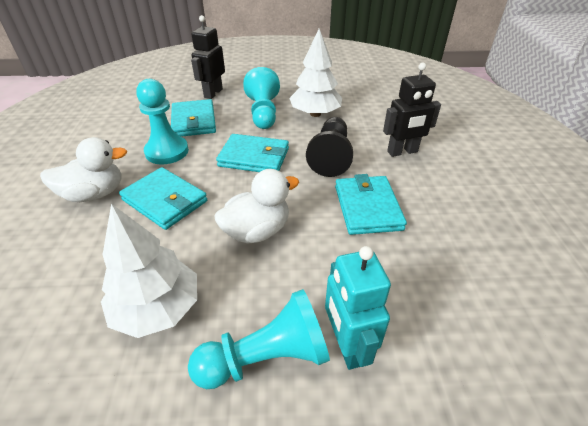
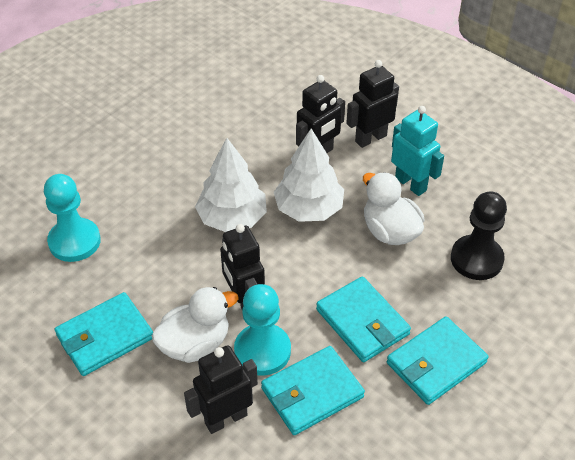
black robot: [191,15,225,99] [383,63,441,157] = 2 -> [184,345,258,434] [220,224,265,311] [296,75,345,153] [346,60,399,148] = 4
turquoise pawn: [136,79,189,164] [188,289,330,389] [243,67,280,129] = 3 -> [44,174,101,262] [234,284,291,375] = 2

